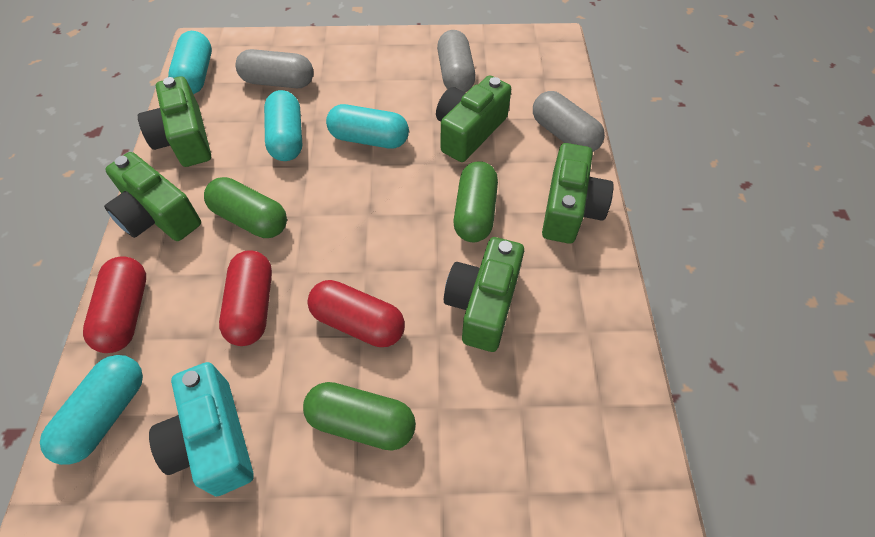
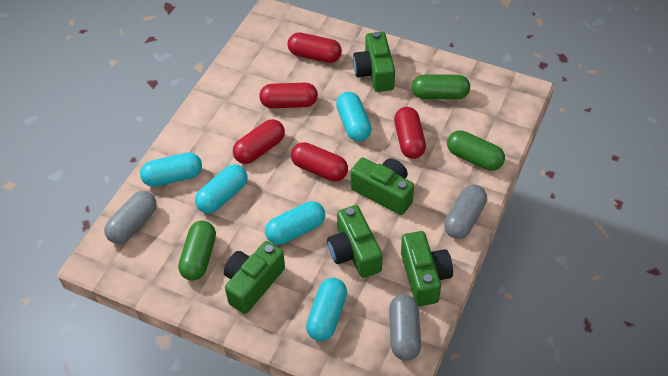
red capsule: [83,256,146,353] [219,250,272,346] [307,280,405,347] = 3 -> [233,119,285,164] [259,83,318,108] [288,32,342,63] [291,142,348,181] [394,107,426,159] = 5
turquoise camera: [149,362,254,496] = 1 -> none = 0
turquoise capsule: [40,355,143,465] [168,31,212,94] [264,90,302,161] [326,104,409,148] = 4 -> [140,152,202,187] [195,164,247,213] [265,201,325,245] [306,278,347,341] [336,92,372,141] = 5

